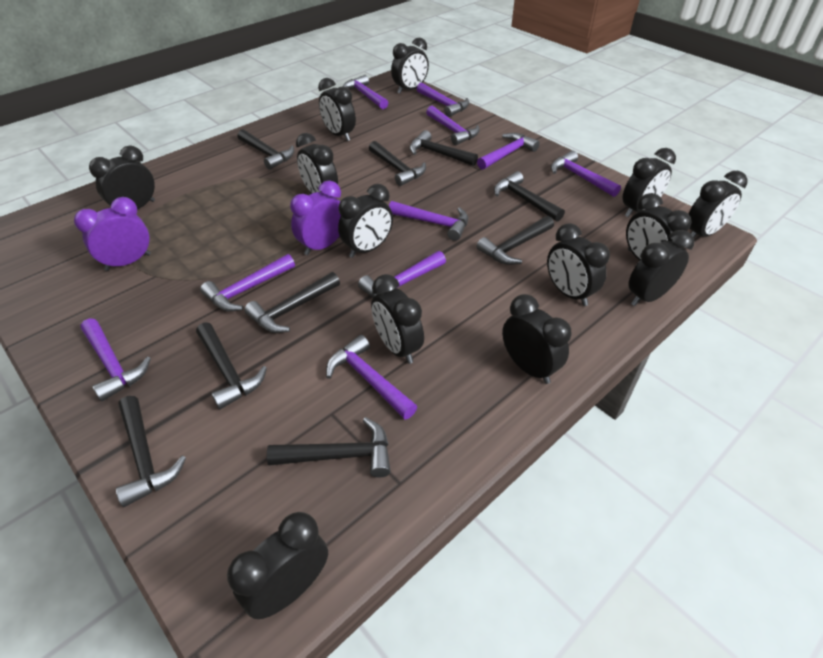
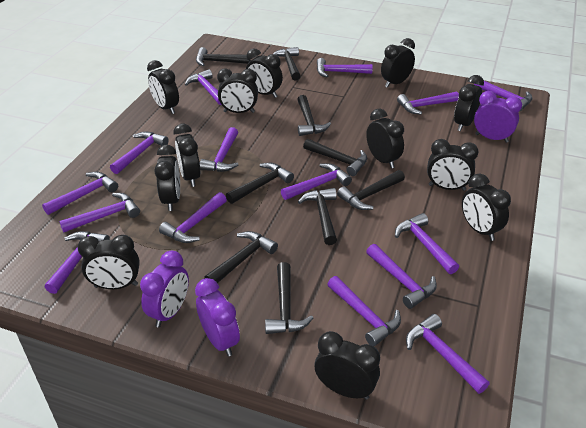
black clock: [89,146,155,209] [227,512,328,619] [296,133,338,193] [318,78,356,141] [338,184,393,258] [371,274,424,364] [391,38,429,94] [502,294,571,384] [547,223,610,306] [622,148,676,217] [626,193,691,260] [628,230,694,306] [688,171,748,238] = 13 -> [78,235,140,289] [147,60,179,114] [154,145,180,211] [174,124,200,187] [217,68,258,113] [246,48,283,98] [315,331,380,400] [366,109,404,169] [381,38,415,88] [427,139,479,191] [454,75,484,131] [462,174,511,241] = 12
purple clock: [74,197,151,271] [290,180,341,255] = 2 -> [140,251,189,327] [195,278,240,356] [474,91,522,143] = 3
purple hammer: [80,319,151,402] [200,254,295,312] [326,335,417,419] [342,75,388,109] [358,251,446,298] [389,201,468,241] [417,83,469,117] [426,106,480,145] [477,133,540,170] [551,150,621,197] = 10 -> [42,172,118,215] [45,231,110,294] [59,193,140,232] [110,132,169,174] [159,192,227,243] [185,69,221,105] [200,127,238,172] [281,163,352,200] [317,58,373,77] [327,276,401,346] [366,244,437,309] [395,213,459,274] [397,92,459,115] [406,314,490,394] [474,81,532,112] = 15

